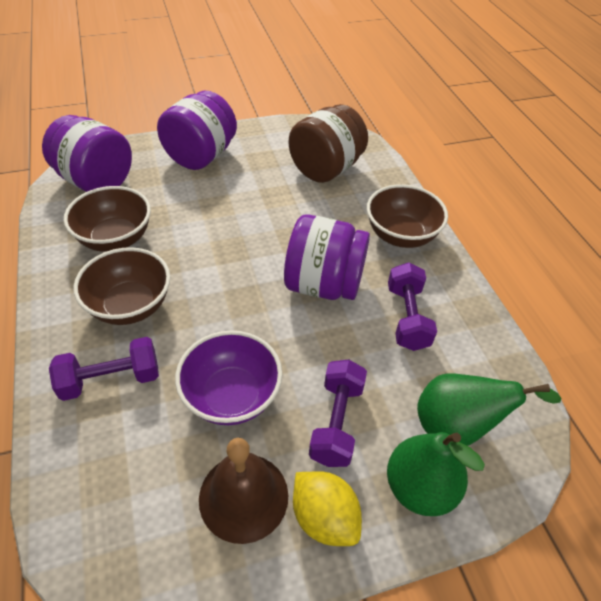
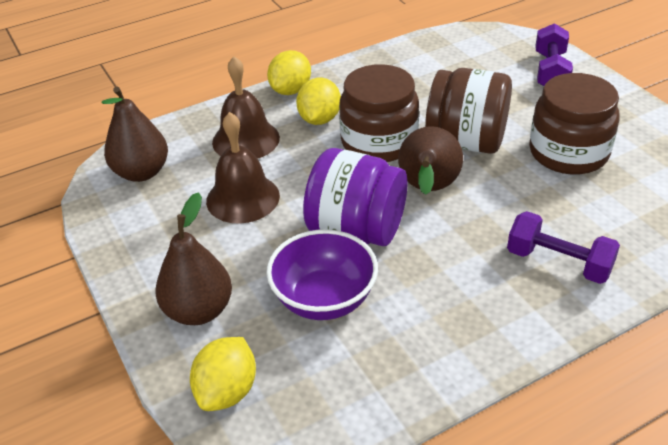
brown bell: [199,438,288,544] = 1 -> [206,112,280,224] [212,56,280,159] = 2
brown bowl: [64,186,151,252] [73,247,170,325] [367,184,448,248] = 3 -> none = 0
brown jar: [289,104,368,183] = 1 -> [339,64,419,162] [425,68,512,154] [529,73,619,175] = 3
brown pear: none = 0 -> [101,86,168,182] [155,192,232,325] [398,126,463,195] = 3
green pear: [387,432,485,516] [417,374,561,446] = 2 -> none = 0
purple dumbbell: [49,337,159,401] [309,360,367,467] [388,262,437,351] = 3 -> [507,211,620,284] [536,23,573,86] = 2
purple jar: [42,115,132,192] [157,91,237,170] [284,214,370,300] = 3 -> [303,148,407,246] = 1
yellow lemon: [293,471,362,546] = 1 -> [190,337,256,411] [267,50,311,95] [296,77,341,125] = 3

